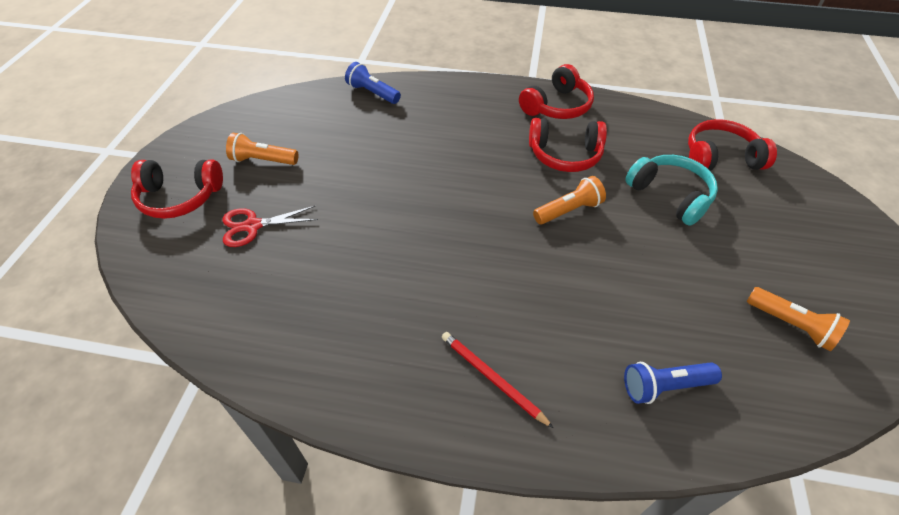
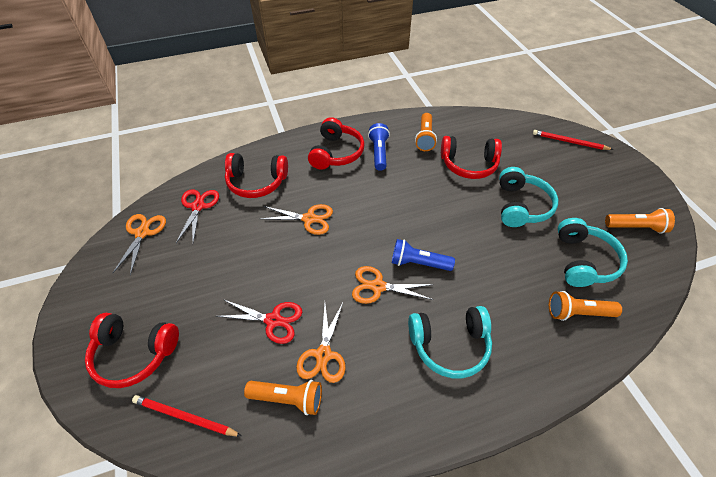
orange flashlight: [226,133,298,165] [533,176,606,224] [747,287,850,351] = 3 -> [244,380,322,415] [415,113,437,151] [549,291,622,321] [605,208,675,234] = 4
orange scissors: none = 0 -> [113,214,166,275] [260,204,333,235] [296,303,346,383] [352,266,434,304] = 4
red pencil: [442,332,554,428] = 1 -> [132,395,241,436] [533,130,614,150] = 2
red scissors: [223,205,318,247] = 1 -> [176,189,219,243] [217,299,302,344] = 2
turquoise headphones: [625,155,718,226] = 1 -> [408,306,492,378] [499,167,558,227] [558,218,628,287] = 3

